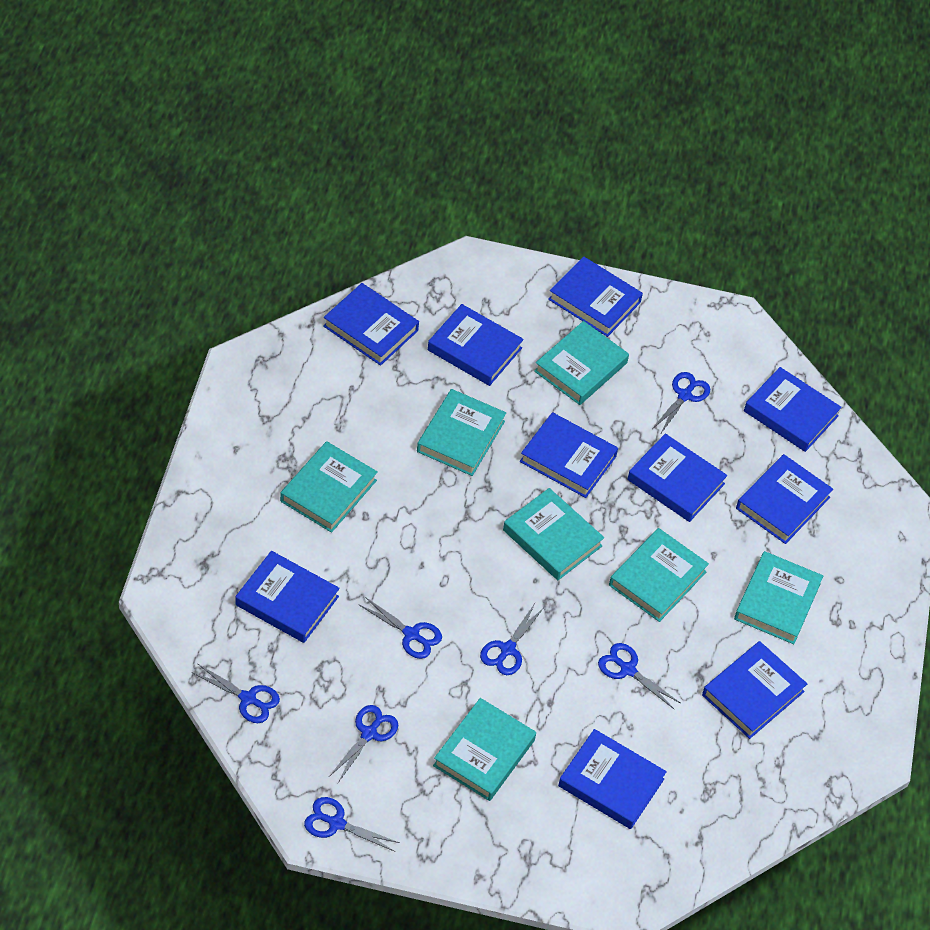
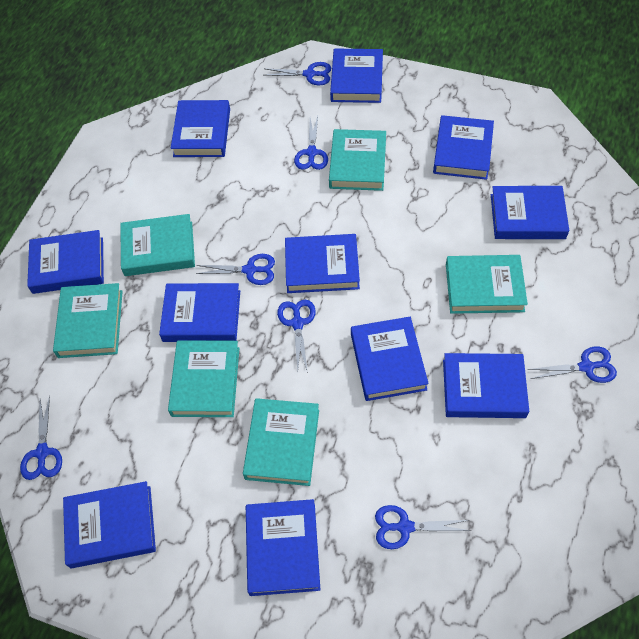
blue book: [236,551,340,643] [323,283,419,366] [428,304,524,386] [520,412,618,498] [548,256,643,337] [558,729,667,829] [627,434,727,522] [702,641,807,739] [736,454,833,544] [744,367,842,452] = 10 -> [27,230,104,294] [63,481,156,569] [159,283,240,342] [171,100,230,157] [246,499,320,596] [285,234,360,293] [330,49,383,103] [351,317,429,401] [433,115,494,180] [443,353,529,418] [491,186,569,239] = 11
turquoise book: [280,441,377,533] [417,389,506,476] [433,698,536,801] [503,488,604,580] [534,321,629,405] [609,528,709,622] [734,551,823,644] = 7 -> [53,283,123,358] [120,214,195,276] [168,340,239,417] [243,398,319,486] [329,129,386,191] [446,255,528,314] = 6

